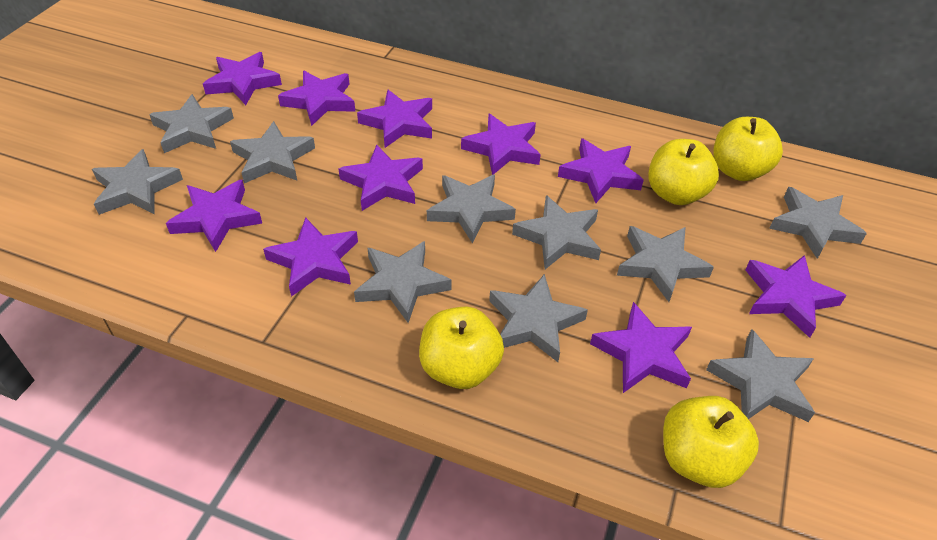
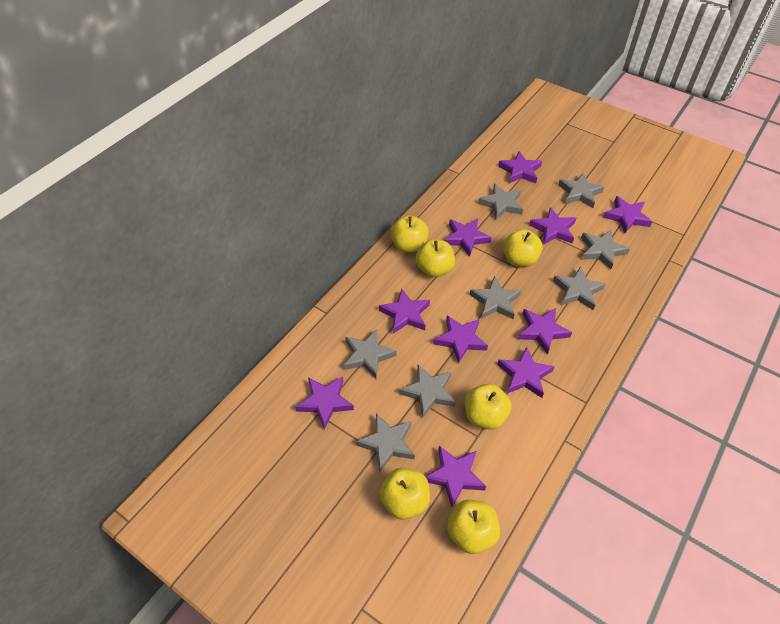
grey star: [92,149,183,215] [149,94,234,153] [230,121,315,183] [354,241,452,323] [427,175,516,244] [489,274,588,362] [512,195,601,269] [617,226,714,302] [706,329,815,422] [769,187,867,259] = 10 -> [344,329,397,378] [356,413,415,472] [399,365,456,418] [470,276,521,319] [478,184,523,220] [553,266,605,310] [558,173,605,208] [581,230,630,269] = 8
yellow apple: [419,307,504,389] [648,139,719,205] [663,396,759,488] [713,117,783,181] = 4 -> [379,468,430,520] [391,215,429,252] [416,239,455,277] [447,500,500,554] [465,384,511,430] [503,229,543,267] = 6

